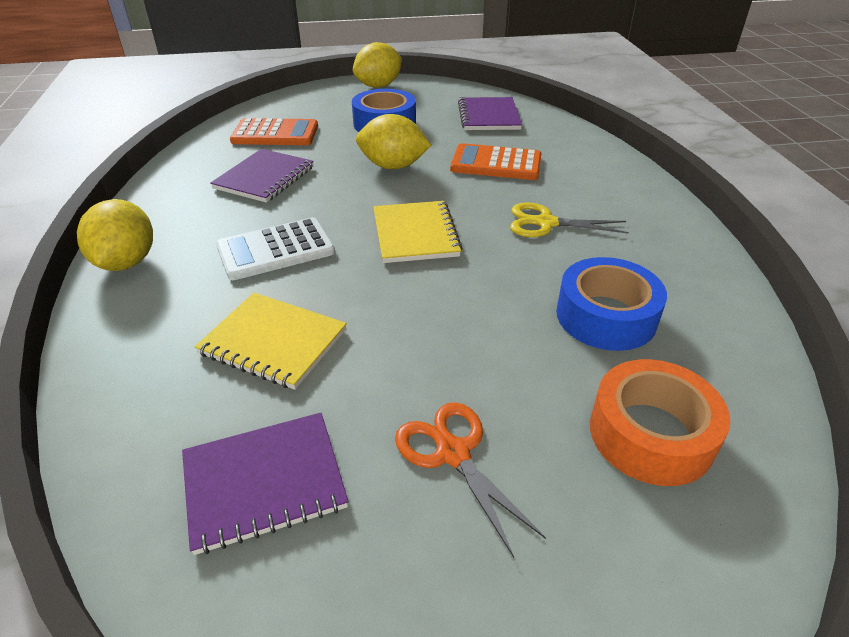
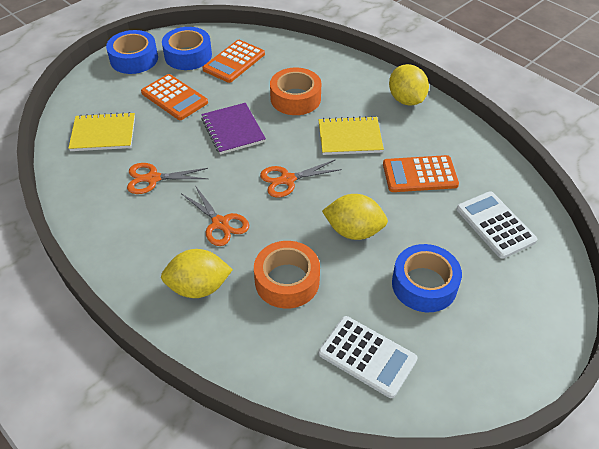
blue tape: [352,89,416,132] [556,257,667,351] = 2 -> [106,30,158,74] [162,27,212,70] [392,244,462,312] = 3
orange calculator: [230,118,318,145] [450,143,542,180] = 2 -> [141,74,208,120] [202,40,265,83] [383,155,459,192] = 3
orange scissors: [395,402,546,557] = 1 -> [127,163,208,194] [182,185,249,246] [260,160,342,197] = 3
orange tape: [590,359,730,486] = 1 -> [254,241,320,309] [270,68,321,115] = 2
purple notebook: [182,413,348,555] [210,149,314,203] [458,97,522,130] = 3 -> [201,103,266,155] = 1
white calculator: [216,217,335,280] = 1 -> [319,316,417,398] [456,191,537,259] = 2
yellow scissors: [510,202,629,237] = 1 -> none = 0

